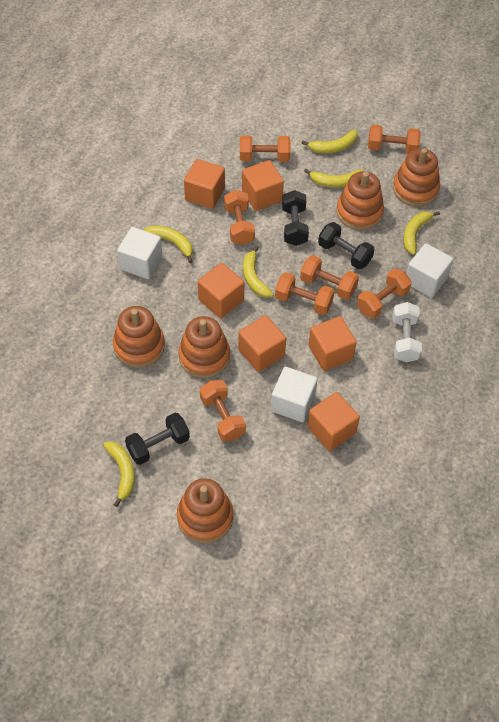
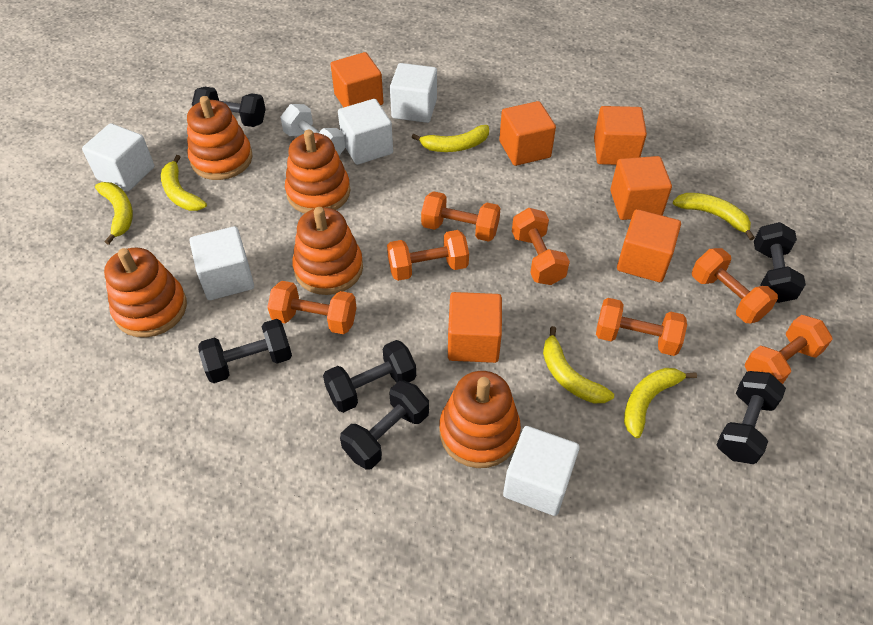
black dumbbell: [125,413,190,465] [282,190,309,246] [318,222,374,270] = 3 -> [192,87,266,127] [198,319,292,383] [323,340,416,413] [340,380,429,469] [717,371,786,464] [754,222,806,303] = 6
white cube: [117,227,163,279] [271,367,318,422] [406,243,454,298] = 3 -> [82,123,154,192] [190,226,254,300] [338,99,393,165] [390,63,437,123] [503,426,580,516] = 5

